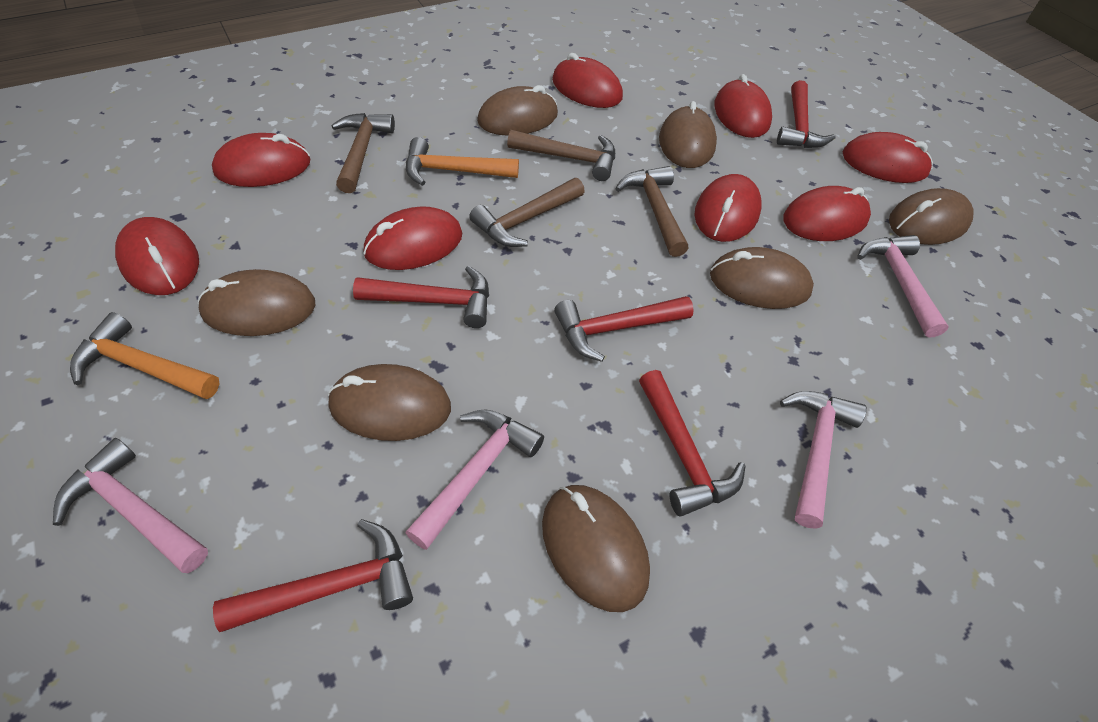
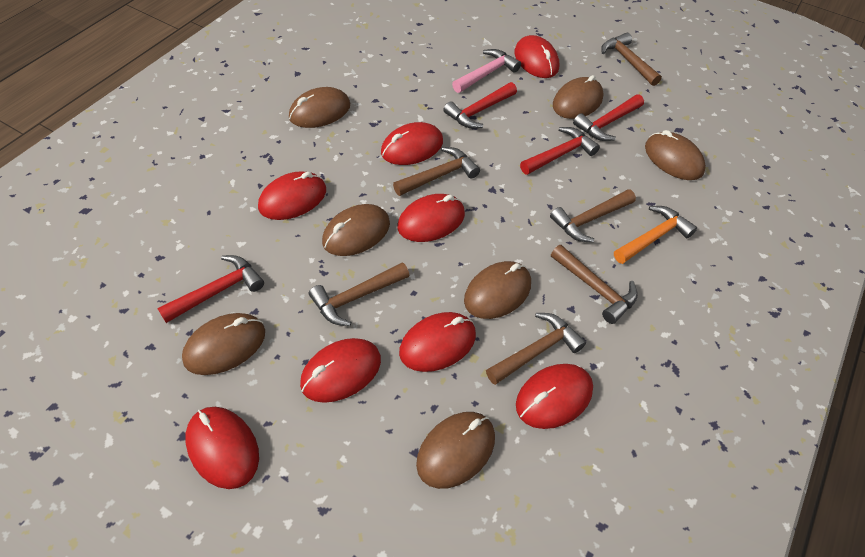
brown hammer: [332,113,395,193] [469,178,585,247] [507,130,615,181] [615,166,689,257] = 4 -> [309,262,409,326] [393,147,480,196] [486,313,586,385] [550,189,636,242] [551,245,638,324] [601,33,662,86] = 6
orange hammer: [70,312,220,399] [406,137,519,186] = 2 -> [614,206,697,264] = 1
pink hammer: [53,438,208,573] [405,409,544,550] [780,391,867,529] [857,235,949,337] = 4 -> [452,49,521,93] = 1
red hammer: [213,519,413,632] [353,265,489,328] [554,296,694,362] [639,370,746,516] [777,80,836,148] = 5 -> [157,255,264,323] [443,82,517,128] [520,127,600,175] [573,94,644,141] = 4

